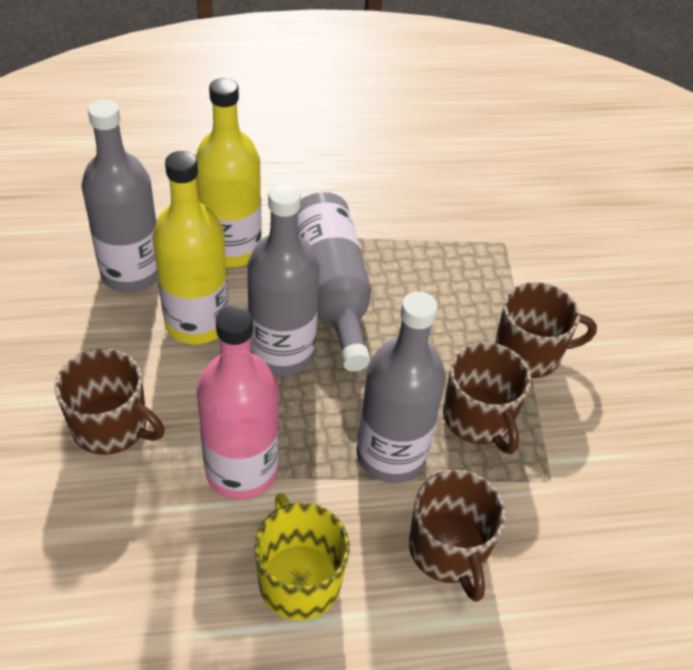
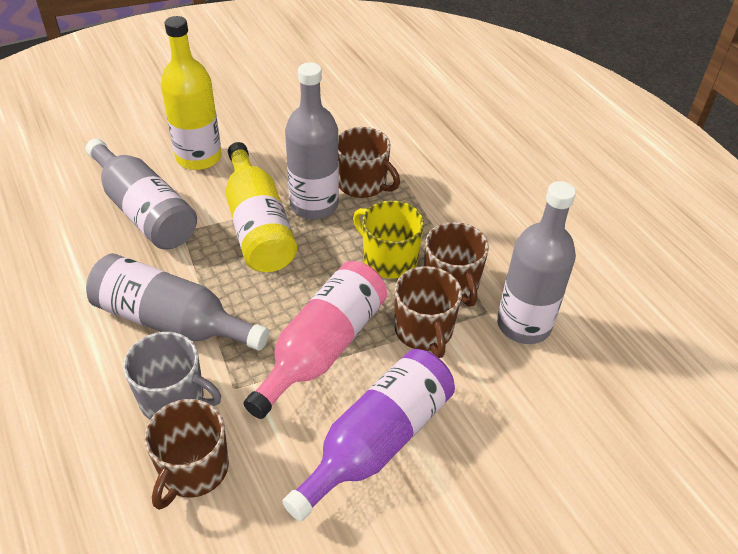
grey mug: none = 0 -> [123,332,221,419] = 1
purple bottle: none = 0 -> [282,349,455,521] = 1

